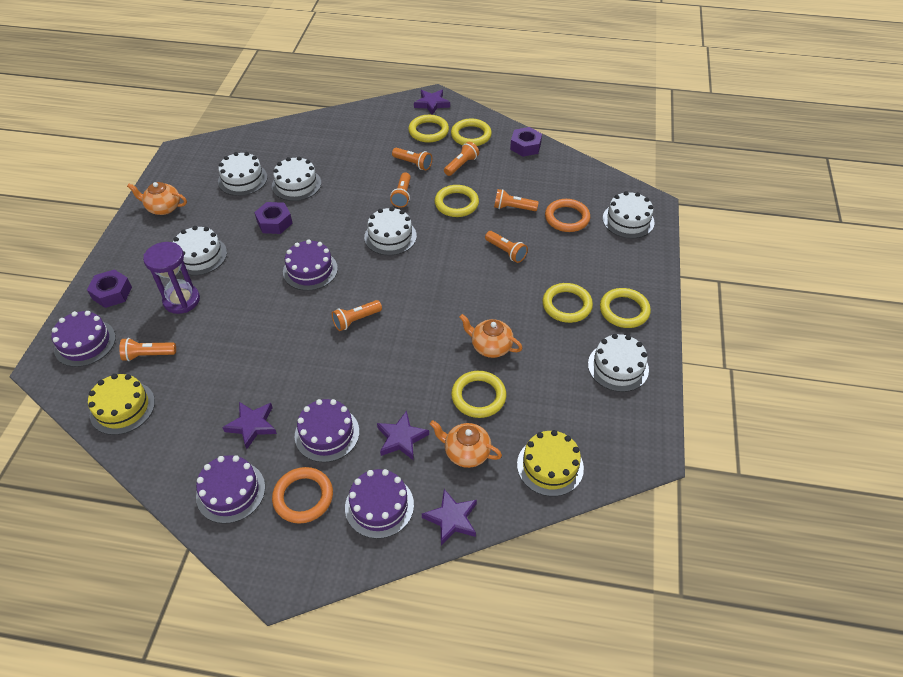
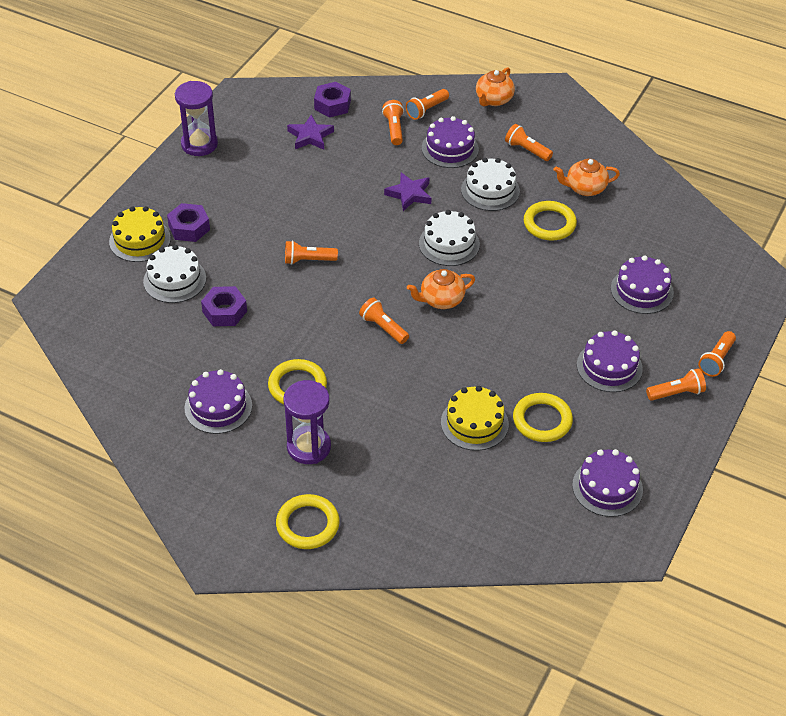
orange ring: [272,467,333,524] [545,199,590,232] = 2 -> none = 0
purple hourglass: [143,242,200,314] = 1 -> [175,81,218,156] [283,380,331,464] = 2
purple star: [222,402,277,449] [377,411,429,461] [414,90,450,115] [422,489,477,546] = 4 -> [287,115,334,150] [384,172,432,211] = 2
white cake: [173,226,227,275] [218,152,268,196] [272,156,321,201] [364,207,417,255] [588,334,649,392] [603,191,655,239] = 6 -> [143,245,206,303] [419,210,480,266] [461,158,520,211] = 3
yellow ring: [408,115,449,143] [435,185,479,217] [451,119,492,146] [451,371,506,418] [542,283,593,323] [600,288,651,328] = 6 -> [268,359,327,404] [276,494,340,549] [513,393,573,442] [524,201,577,241] = 4

